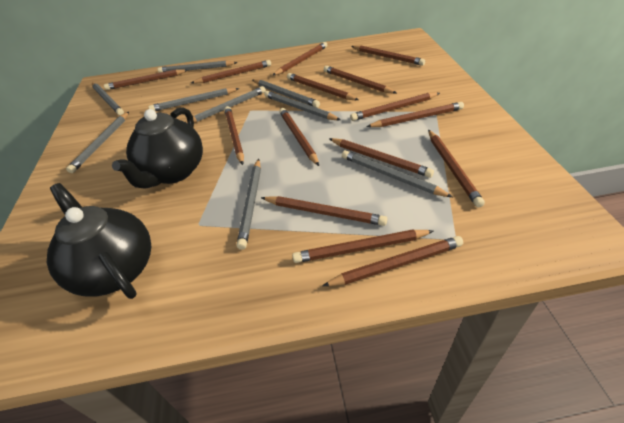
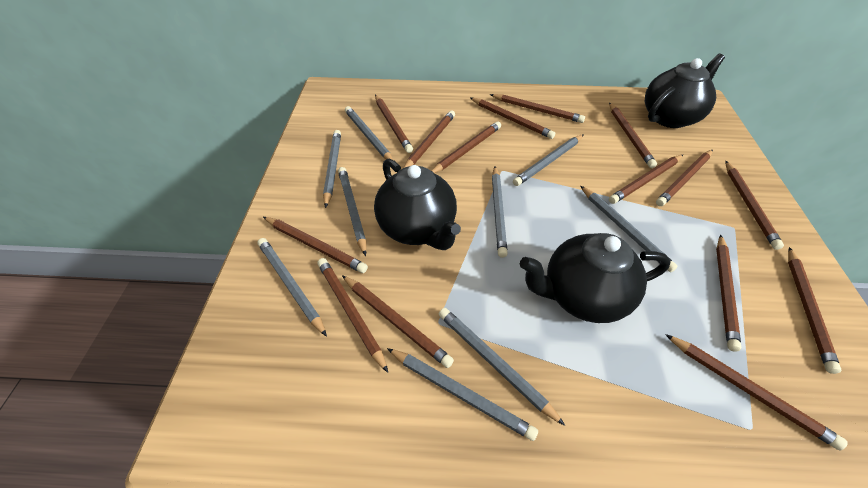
black teapot: [47,183,151,299] [112,107,203,189] = 2 -> [374,158,461,250] [520,233,671,323] [645,54,725,128] = 3

